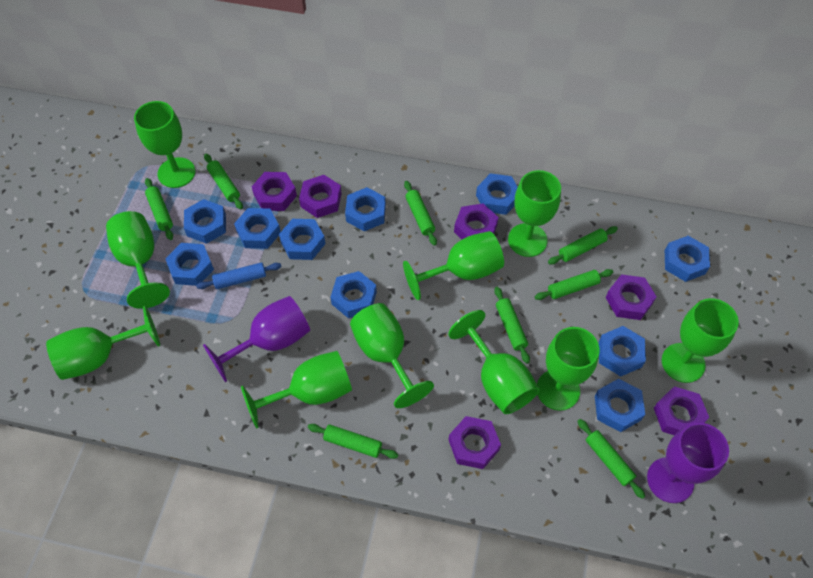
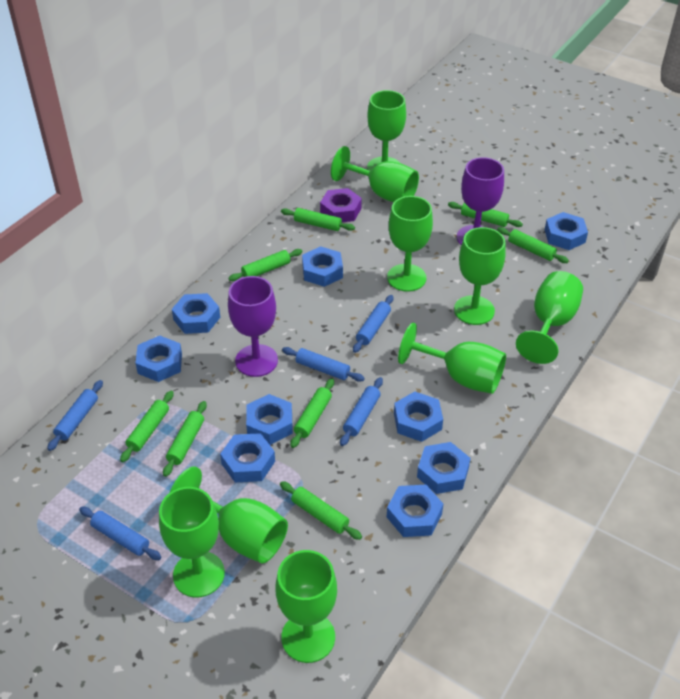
blue nut: [165,243,214,286] [184,199,226,244] [234,208,281,249] [279,219,326,260] [330,271,377,318] [345,187,386,231] [476,173,518,215] [595,379,645,432] [599,326,646,376] [665,236,710,282] = 10 -> [135,336,182,382] [172,293,220,334] [220,433,275,482] [246,394,293,445] [302,246,343,287] [387,484,443,537] [394,391,443,442] [417,442,470,494] [545,212,588,250] = 9
blue rolling pin: [196,262,282,289] = 1 -> [47,380,103,451] [79,507,161,560] [282,347,365,382] [340,377,383,446] [353,295,393,353] = 5
green goblet: [46,306,160,380] [106,211,170,309] [134,101,195,188] [241,351,352,429] [350,303,434,408] [403,231,504,300] [448,310,539,414] [508,170,561,257] [537,327,599,411] [662,298,739,383] = 10 -> [159,487,225,598] [170,466,288,563] [276,550,337,663] [331,146,419,202] [367,90,406,171] [387,196,433,292] [398,323,506,394] [454,227,506,325] [516,271,583,364] = 9
purple nut: [252,172,297,211] [299,175,342,218] [449,416,501,469] [454,203,499,239] [605,274,657,320] [654,386,709,435] = 6 -> [320,188,362,222] = 1

